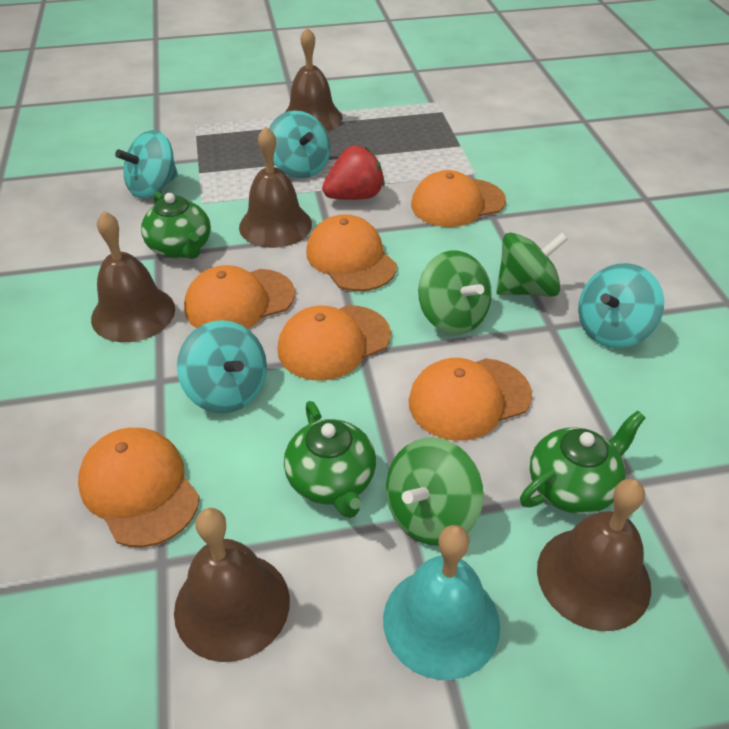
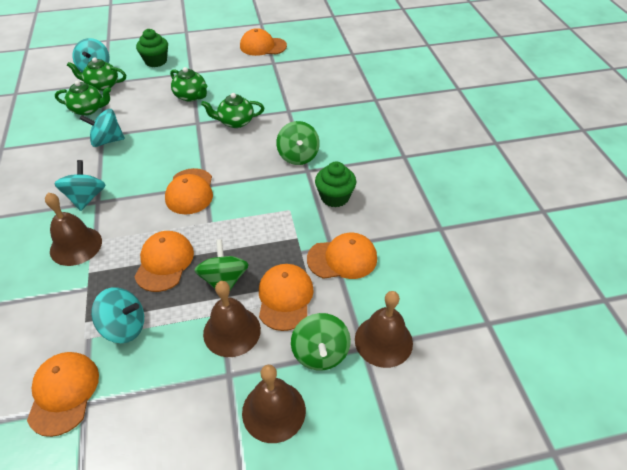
brown bell: [91,211,175,342] [174,508,290,662] [239,126,312,248] [285,27,342,131] [537,479,651,631] = 5 -> [45,193,102,266] [203,281,261,357] [242,365,306,443] [355,291,413,368] = 4
green cupcake: none = 0 -> [136,29,168,67] [315,162,356,208] = 2
green teapot: [141,192,211,259] [284,401,376,518] [520,410,646,514] = 3 -> [55,81,111,116] [67,57,126,91] [170,67,208,101] [201,93,264,128] = 4
red strawberry: [322,146,385,200] = 1 -> none = 0
turquoise bell: [383,525,500,680] = 1 -> none = 0

